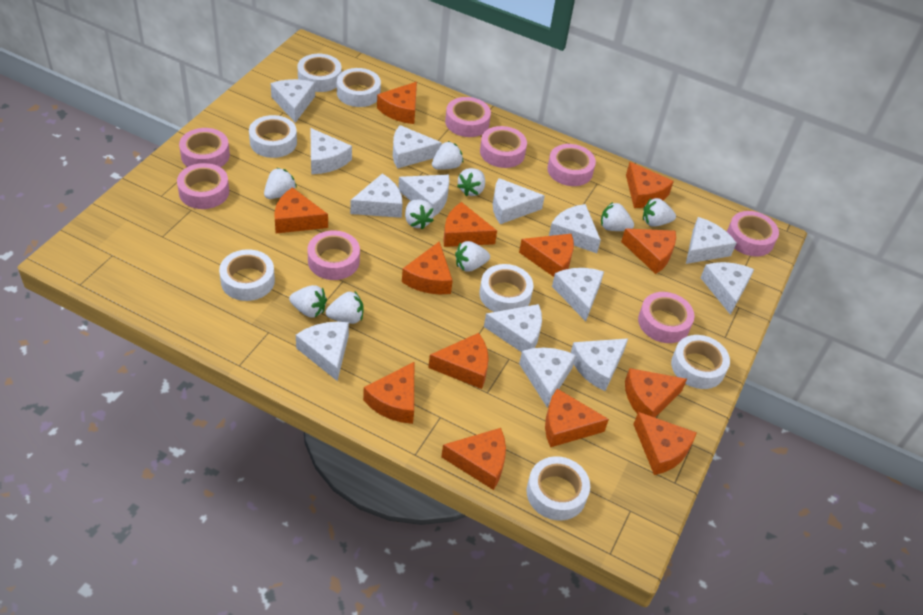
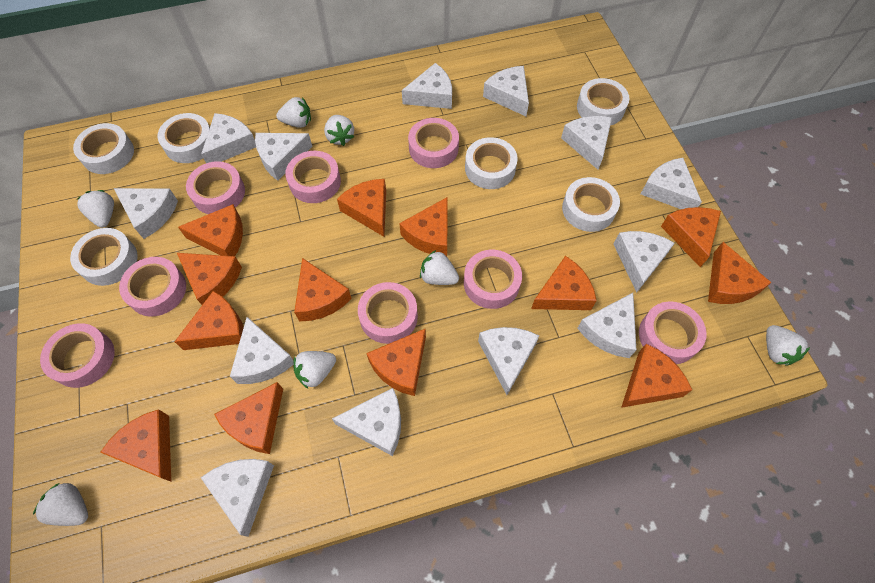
white cheese: [271,79,315,123] [296,322,349,381] [310,128,352,174] [350,174,402,218] [393,125,442,169] [398,175,449,216] [484,304,542,352] [493,178,545,224] [519,348,576,407] [549,204,601,253] [552,268,604,322] [571,339,628,391] [686,217,736,264] [700,262,754,315] = 14 -> [114,188,178,239] [201,113,256,163] [201,459,274,537] [230,317,294,384] [255,133,313,181] [332,388,401,456] [402,63,452,109] [478,327,539,395] [483,66,529,116] [561,116,612,169] [577,293,636,358] [614,231,675,293] [641,158,702,209] = 13
white strawberry: [264,168,297,199] [289,285,327,318] [326,292,364,324] [405,200,434,230] [432,141,463,170] [455,241,490,272] [457,168,485,196] [601,202,634,231] [643,198,676,227] = 9 -> [33,483,88,526] [77,190,114,228] [276,97,311,128] [293,351,336,389] [324,115,354,146] [420,250,459,285] [766,325,810,366] = 7
white tape: [219,249,275,301] [249,115,297,158] [297,54,342,92] [337,68,381,107] [479,264,533,312] [526,456,590,521] [671,335,730,389] = 7 -> [70,228,138,286] [73,123,134,174] [158,113,210,163] [465,137,518,189] [562,177,620,232] [577,78,629,125] = 6

